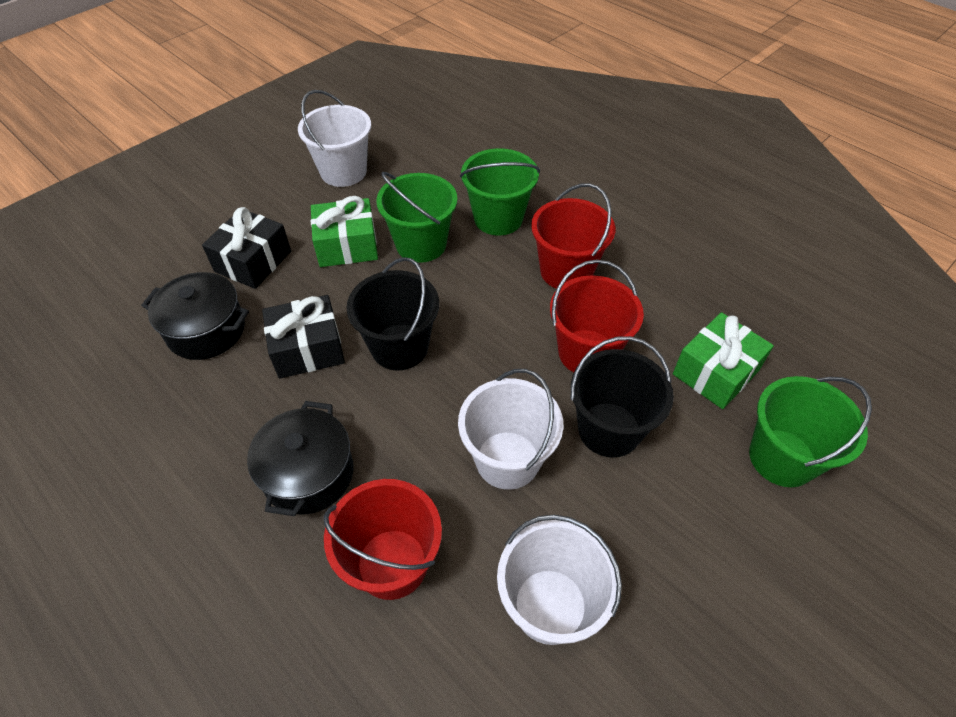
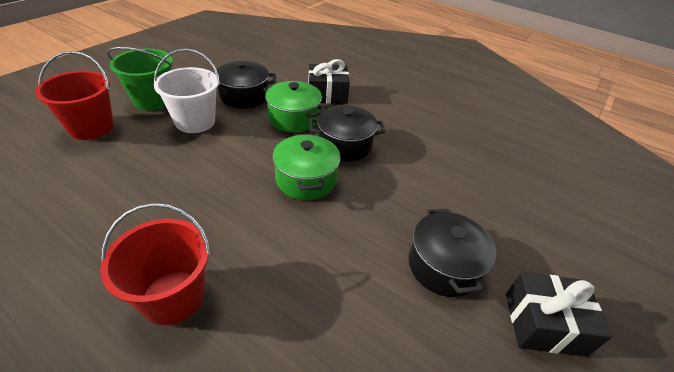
black bucket: [347,257,439,370] [571,336,674,458] = 2 -> none = 0
black pot: [141,272,249,360] [247,401,354,516] = 2 -> [213,61,276,109] [310,105,385,162] [408,209,496,297] = 3
green bucket: [376,172,458,263] [460,148,540,235] [749,376,872,487] = 3 -> [107,47,173,111] = 1
green gift: [311,196,378,267] [673,312,774,409] = 2 -> none = 0
green pot: none = 0 -> [263,81,326,133] [272,134,341,200] = 2
red bucket: [324,479,442,600] [531,183,615,289] [550,260,644,372] = 3 -> [35,51,114,140] [100,203,211,325] = 2
white bucket: [298,90,371,187] [458,369,564,490] [497,515,622,645] = 3 -> [154,49,220,133] = 1

